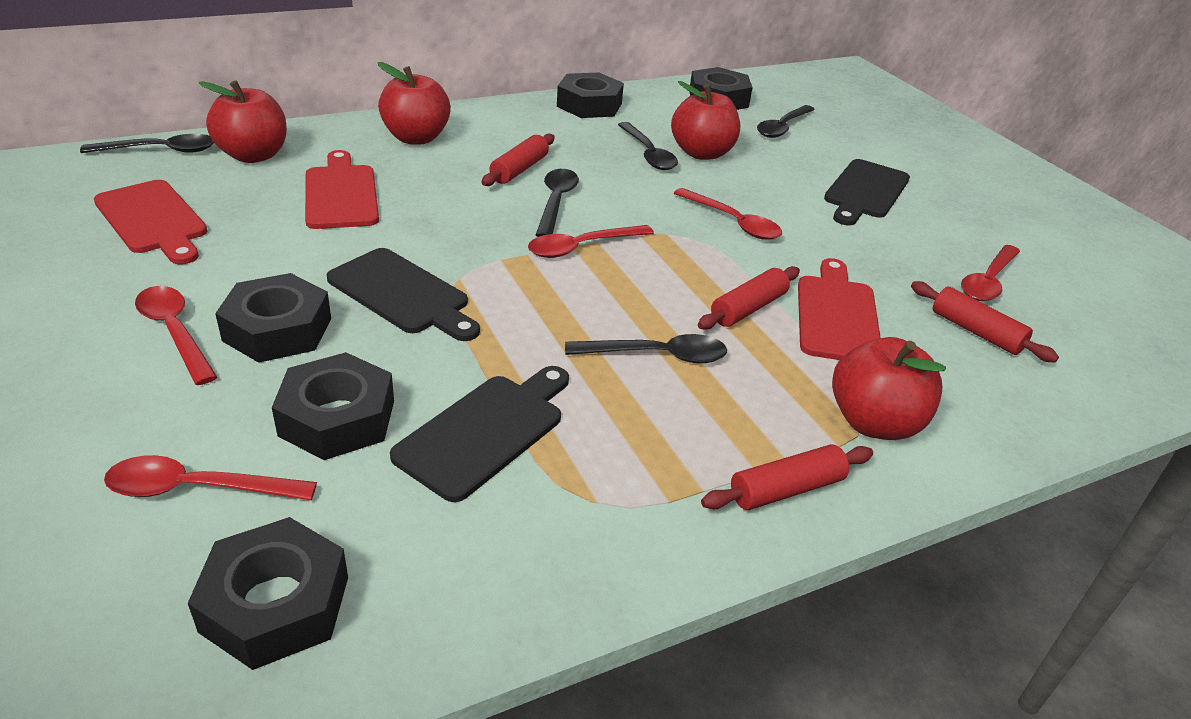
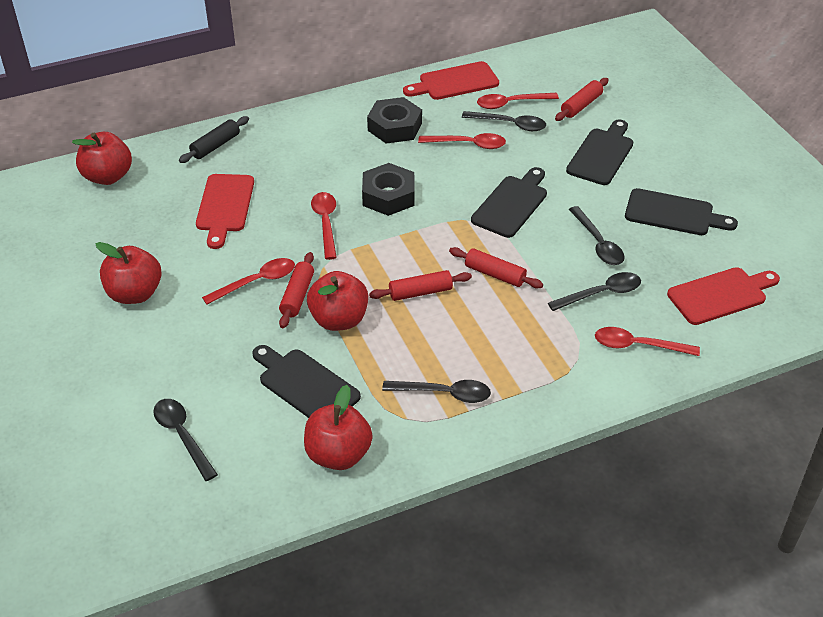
black cutting board: [327,248,480,341] [390,366,569,502] [824,159,910,225] = 3 -> [252,345,361,418] [471,167,547,238] [566,119,633,185] [625,188,738,235] = 4
black nut: [188,517,348,670] [215,273,331,363] [272,352,394,460] [557,73,624,118] [690,67,753,110] = 5 -> [362,163,414,216] [367,97,422,144] = 2
black rolling pin: none = 0 -> [179,116,249,163] = 1

